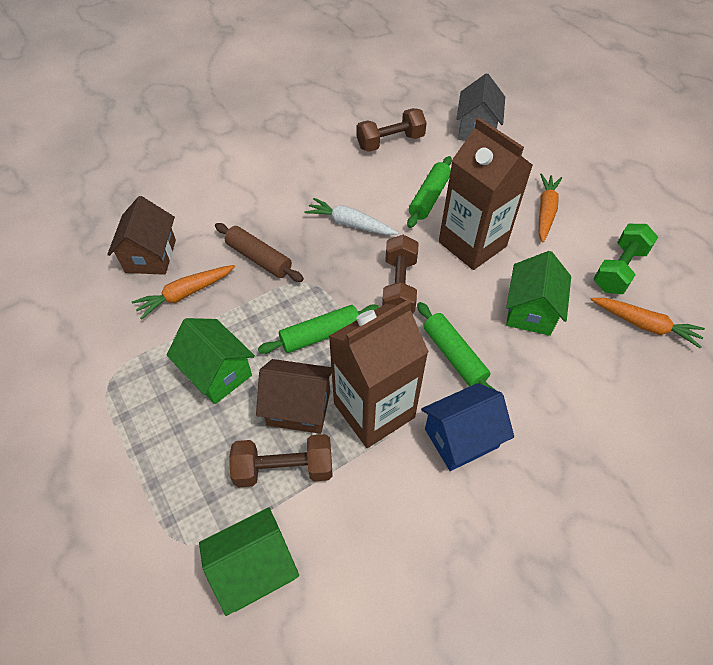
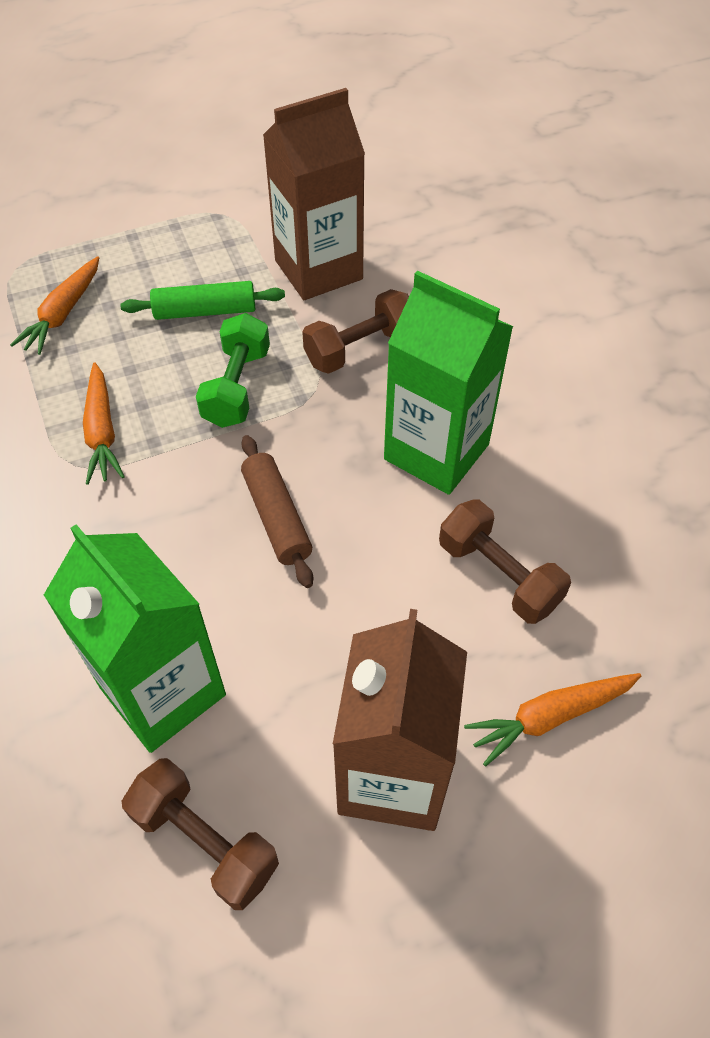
blue house: [421,383,514,471] = 1 -> none = 0
brown house: [107,196,176,275] [256,359,332,434] = 2 -> none = 0
green carton: none = 0 -> [44,524,226,753] [384,271,513,495] = 2
green house: [167,318,255,404] [199,507,299,616] [506,251,571,336] = 3 -> none = 0
green rolling pin: [258,304,379,354] [407,156,452,228] [417,302,495,390] = 3 -> [120,281,285,320] = 1
grey house: [457,73,505,141] = 1 -> none = 0
white carrot: [304,198,398,235] = 1 -> none = 0

